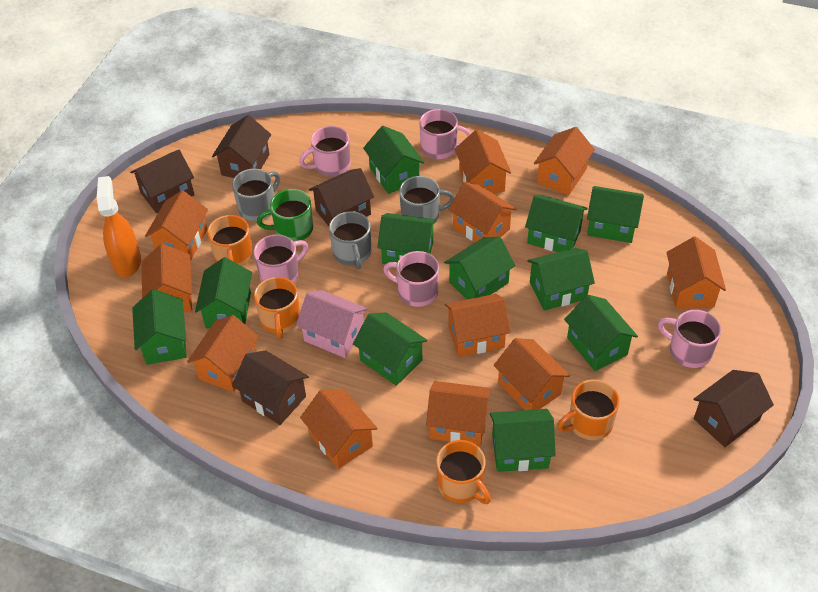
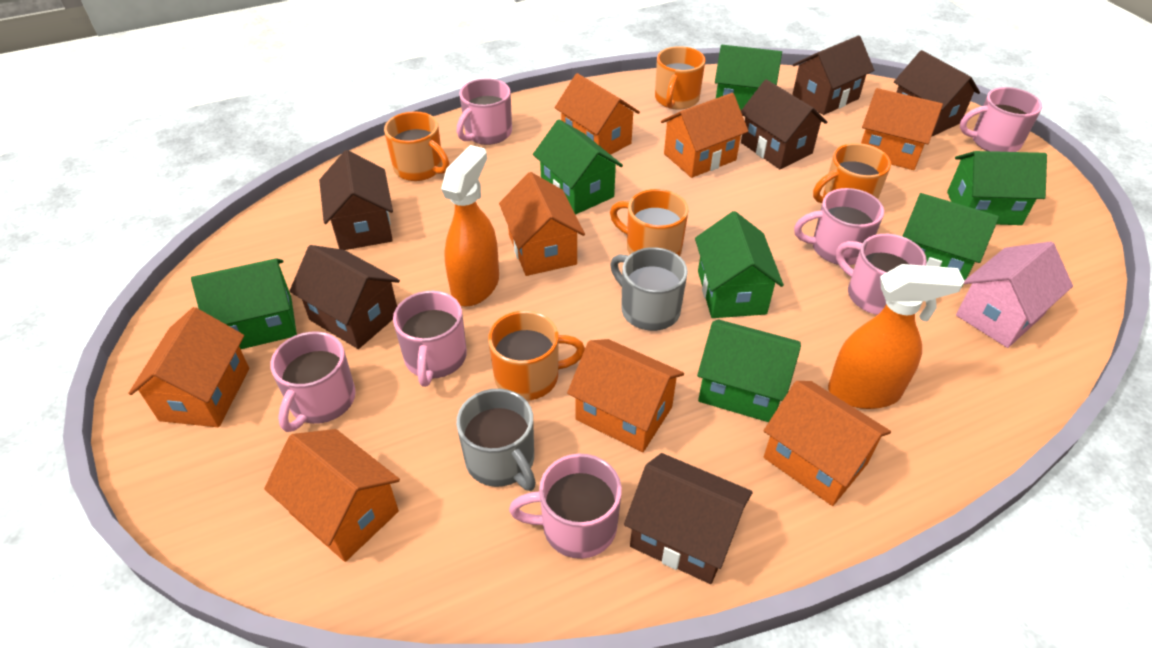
brown house: [130,150,194,214] [212,115,271,178] [232,350,309,425] [309,168,374,226] [693,370,774,447] = 5 -> [289,245,400,349] [319,150,393,250] [624,453,753,584] [741,79,827,169] [792,36,874,115] [894,50,980,137] = 6
green house: [132,289,187,365] [195,257,252,328] [353,312,428,386] [363,126,424,194] [377,213,437,264] [444,236,515,299] [490,409,556,472] [525,195,588,252] [527,248,595,311] [564,295,638,371] [587,186,644,243] = 11 -> [191,259,297,349] [533,119,623,215] [695,211,784,318] [697,319,801,422] [715,45,782,110] [903,193,999,287] [947,151,1047,225] = 7
green mug: [257,189,313,242] = 1 -> none = 0
grey mug: [232,169,280,221] [329,211,371,269] [399,176,455,224] = 3 -> [456,389,536,491] [610,247,688,331] = 2
orange house: [142,244,192,313] [145,190,208,259] [187,315,259,392] [300,390,377,469] [426,381,491,445] [445,294,510,357] [448,182,516,242] [455,130,511,194] [493,338,570,410] [534,127,595,195] [666,237,726,309] = 11 -> [128,307,249,427] [264,429,400,562] [499,172,585,276] [555,73,640,155] [567,339,684,452] [661,93,748,178] [764,381,891,506] [861,88,943,170] = 8
orange mug: [207,215,253,266] [254,277,300,339] [436,440,491,504] [557,379,620,440] = 4 -> [384,111,449,181] [488,311,585,401] [610,189,689,256] [655,46,706,110] [813,143,891,203] = 5
orange spray bottle: [97,176,141,277] = 1 -> [441,145,499,306] [828,264,965,409] = 2
pink mug: [254,234,308,283] [299,126,351,177] [383,251,439,307] [419,109,471,159] [658,310,721,368] = 5 -> [270,331,356,432] [393,291,467,387] [456,78,512,145] [509,454,622,559] [794,188,884,265] [836,234,927,315] [960,87,1042,152] = 7

